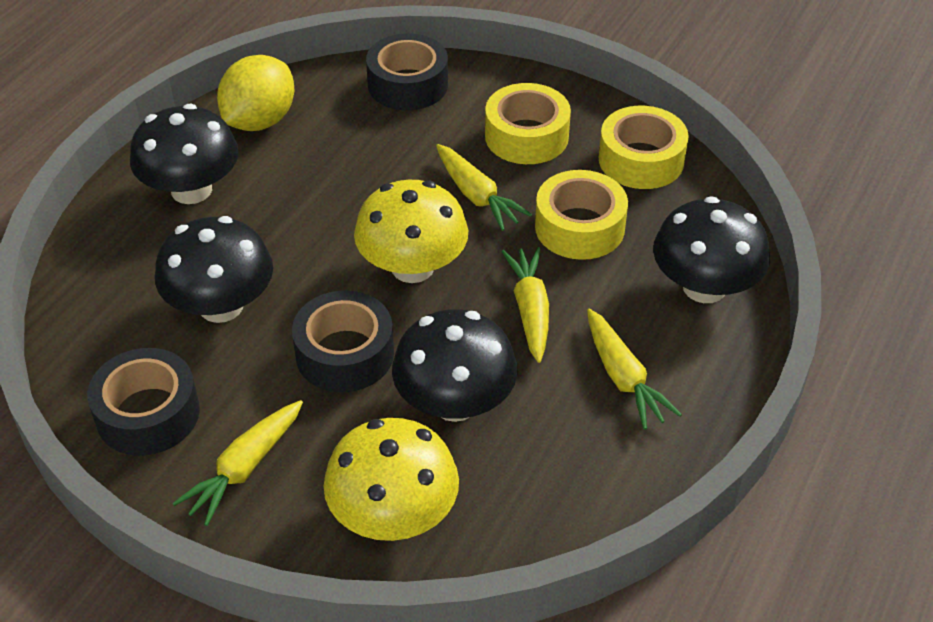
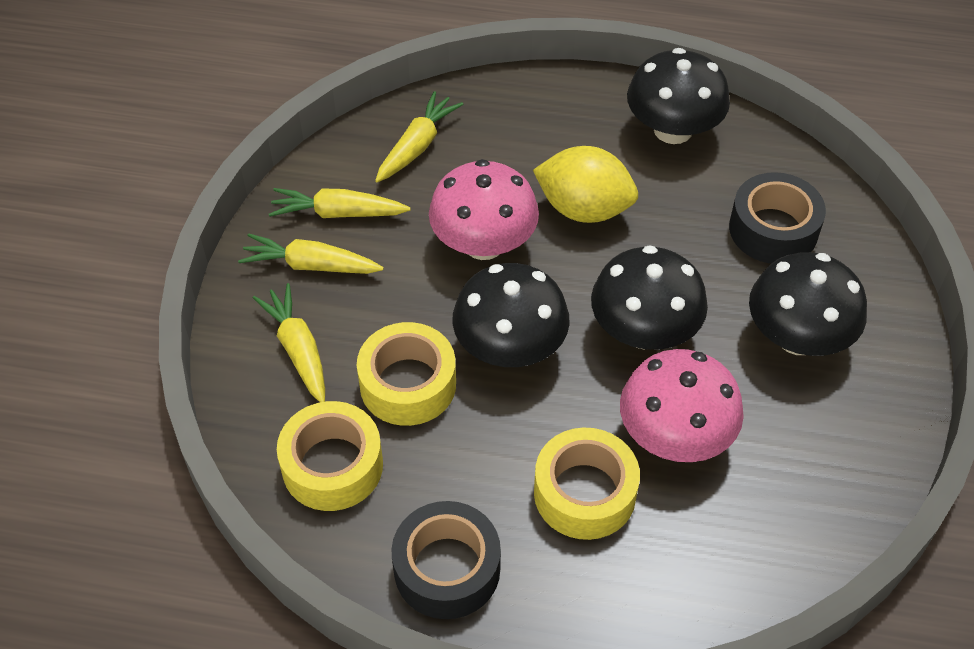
black tape: [87,348,200,455] [292,291,394,392] [366,34,448,110] = 3 -> [392,501,501,619] [729,172,826,264] = 2
pink mushroom: none = 0 -> [429,159,539,260] [620,349,744,462] = 2
yellow mushroom: [324,418,459,541] [354,180,468,283] = 2 -> none = 0

